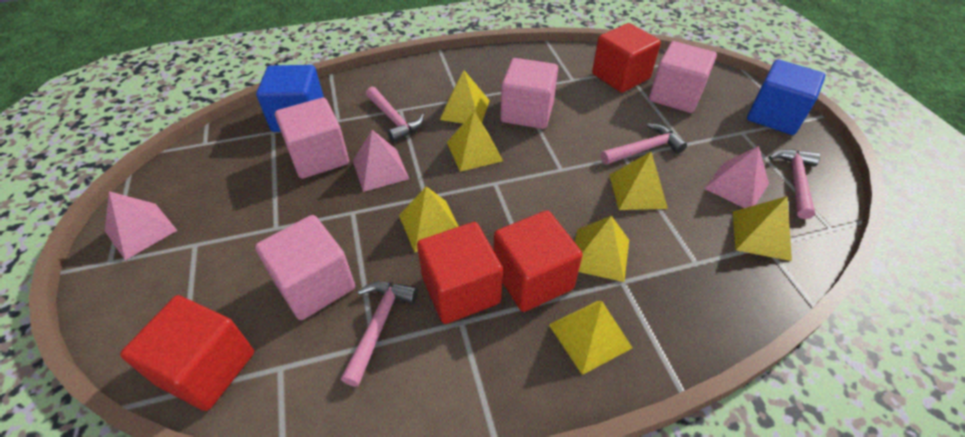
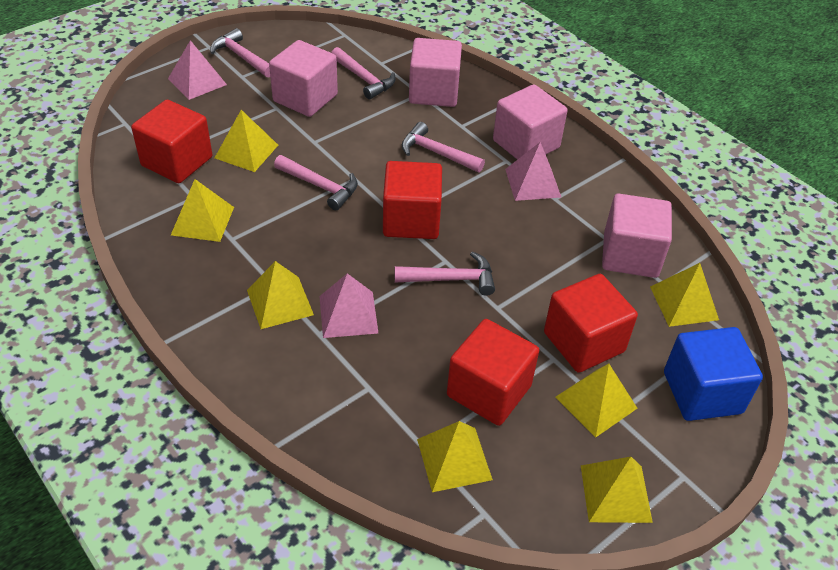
blue cube: [256,65,324,132] [747,60,825,135] = 2 -> [664,327,763,421] = 1
pink hammer: [341,281,418,387] [366,87,424,142] [601,123,687,165] [769,149,820,219] = 4 -> [210,28,270,77] [274,155,358,210] [331,47,396,99] [395,251,495,296] [402,122,485,173] = 5

